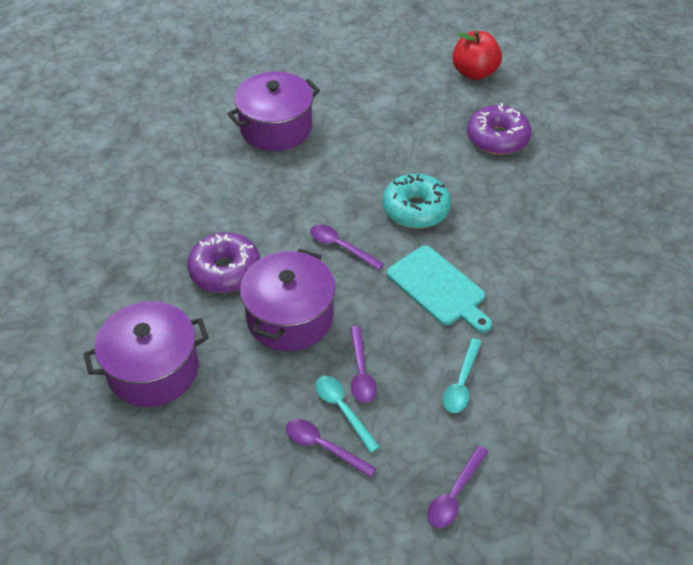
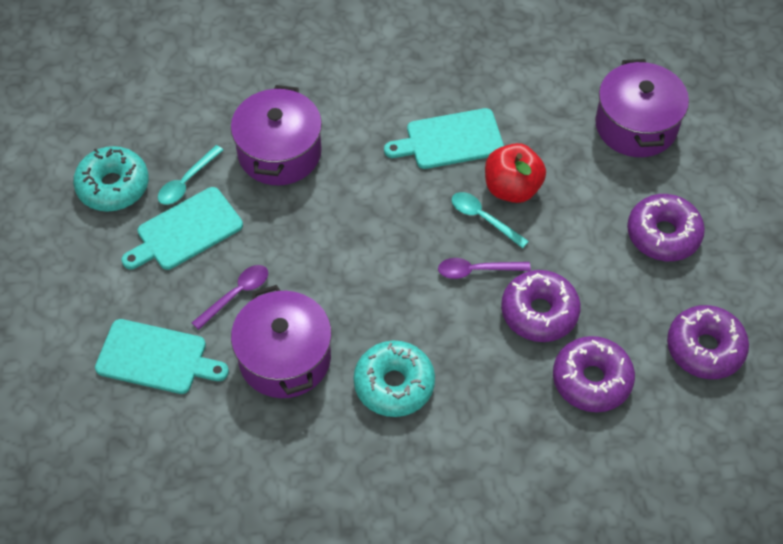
purple donut: [187,232,260,293] [467,103,531,155] = 2 -> [501,270,581,342] [553,336,635,412] [627,194,705,261] [667,305,749,379] = 4
purple spoon: [286,419,377,478] [310,224,384,270] [350,326,377,403] [427,446,488,528] = 4 -> [192,265,268,330] [438,258,531,279] = 2
turquoise cutting board: [387,246,492,333] = 1 -> [95,319,229,394] [121,187,243,270] [384,108,504,169] = 3
turquoise donut: [382,173,451,229] = 1 -> [73,146,149,212] [354,341,435,417] = 2

